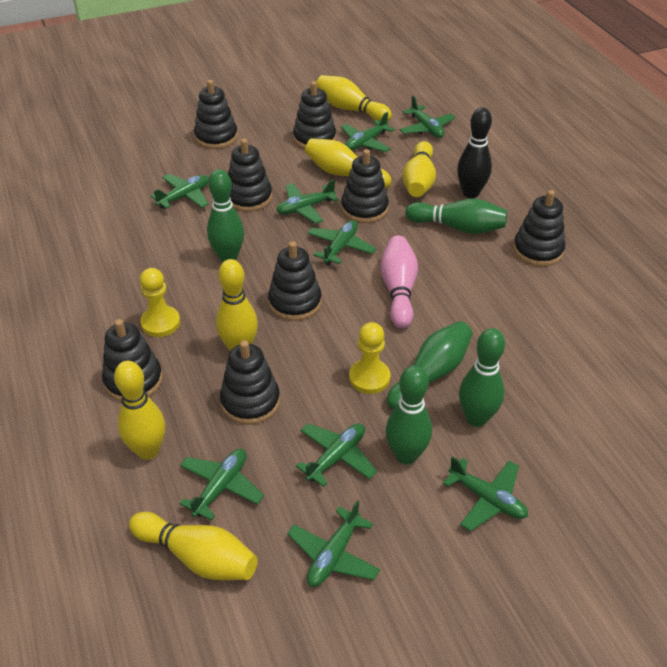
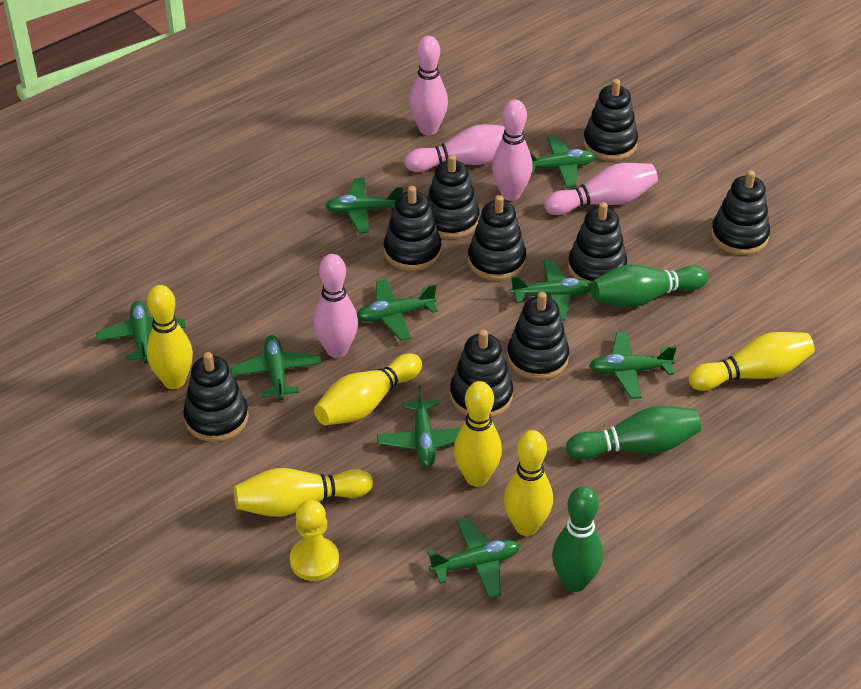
black bowling pin: [457,107,492,198] = 1 -> none = 0
black stacking toy: [102,319,162,401] [194,80,238,149] [220,340,280,424] [228,139,272,212] [268,241,322,321] [293,81,336,149] [341,149,389,223] [513,190,565,266] = 8 -> [183,352,249,442] [384,186,441,271] [427,155,480,239] [450,330,513,418] [468,195,526,281] [507,292,569,380] [568,202,627,284] [583,79,638,161] [711,170,770,255] = 9
green bowling pin: [207,169,244,262] [386,365,432,465] [387,321,473,410] [405,199,507,234] [459,328,505,427] = 5 -> [552,486,603,592] [566,406,701,460] [590,264,708,308] = 3
pink bowling pin: [380,236,418,329] = 1 -> [313,254,358,358] [404,124,505,172] [409,36,448,135] [492,100,533,201] [544,163,658,215] = 5
yellow pawn: [140,268,180,337] [349,322,390,394] = 2 -> [290,500,339,581] = 1

